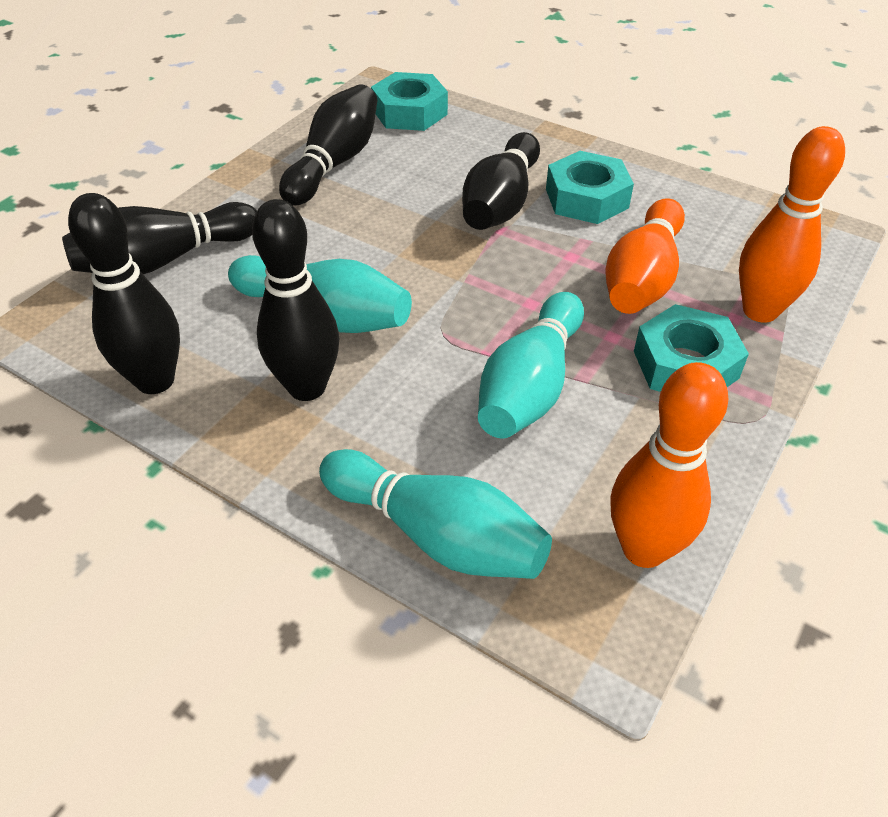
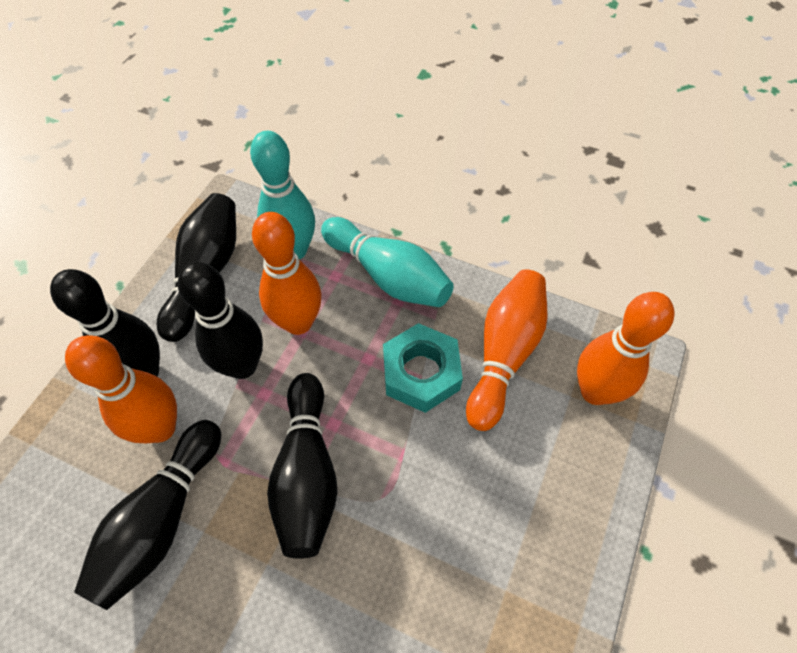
orange bowling pin: [605,198,685,314] [610,362,728,568] [739,126,845,323] = 3 -> [65,335,177,443] [252,212,322,335] [466,269,547,431] [577,292,674,405] = 4
turquoise bowling pin: [228,255,412,333] [319,449,552,579] [478,292,584,438] = 3 -> [250,131,315,259] [321,217,454,307] = 2
turquoise nut: [371,72,448,131] [546,151,634,224] [634,304,749,392] = 3 -> [383,323,463,413] = 1

